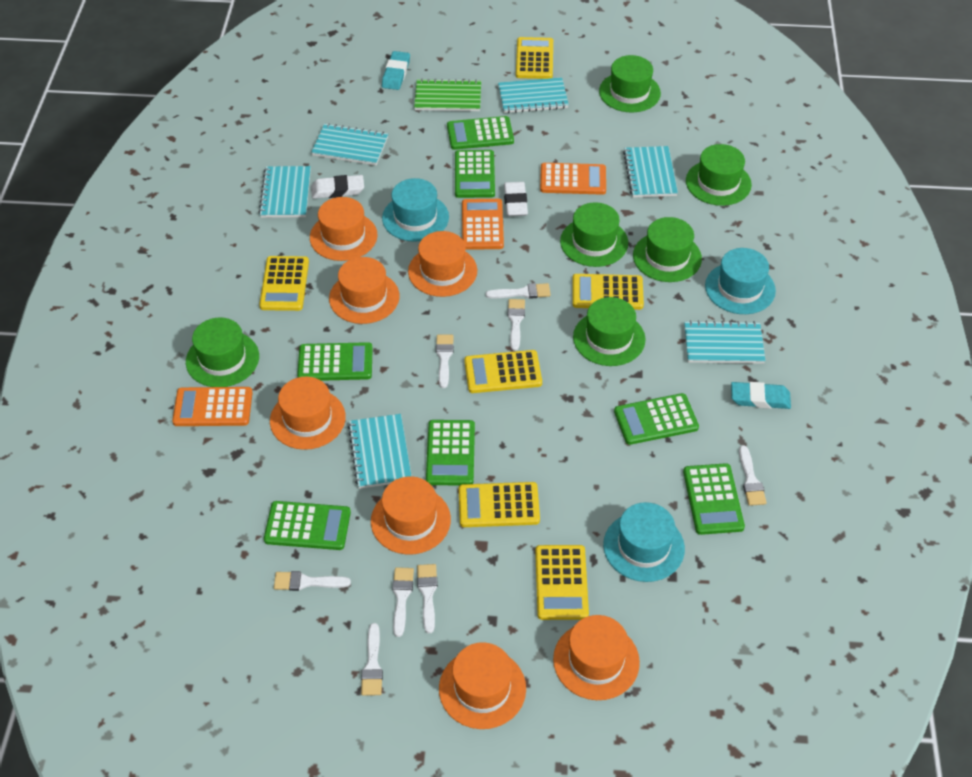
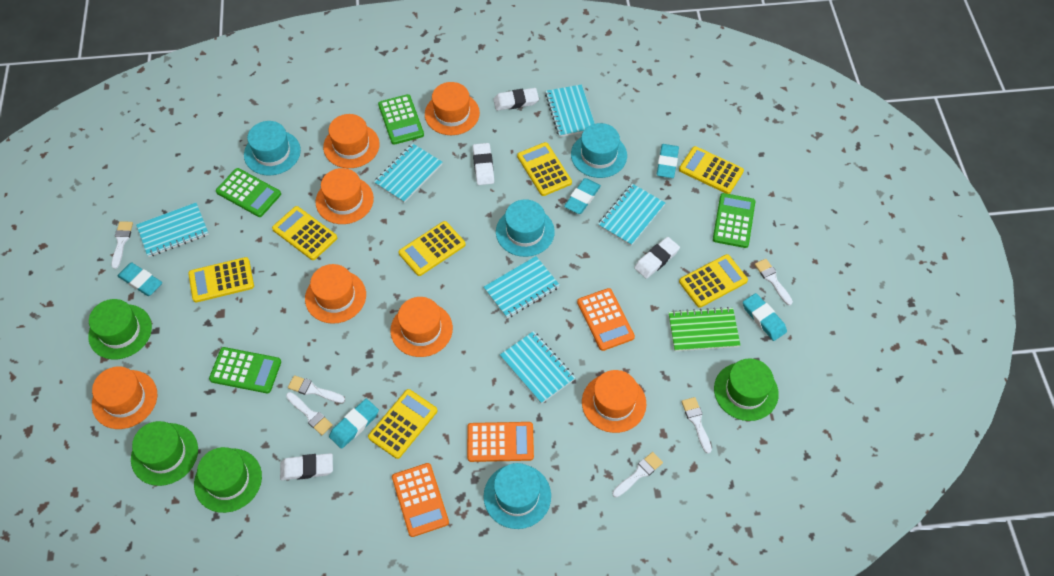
green calculator: [264,501,351,550] [297,342,373,381] [426,420,475,485] [447,116,514,150] [455,150,495,198] [614,393,699,445] [683,463,745,535] = 7 -> [209,347,281,393] [216,168,281,217] [378,94,424,145] [713,193,756,248] = 4
green hat: [186,317,259,387] [560,202,628,267] [573,297,645,366] [599,55,661,112] [633,217,702,282] [686,144,752,206] = 6 -> [88,299,152,359] [131,421,198,486] [194,447,262,513] [714,358,779,421] = 4
turquoise eraser: [382,51,410,90] [731,382,791,409] = 2 -> [117,263,162,296] [329,399,379,449] [564,178,601,214] [657,144,679,178] [743,293,787,341] = 5
turquoise hat: [382,178,449,242] [603,502,685,582] [705,248,776,314] = 3 -> [244,121,301,176] [484,463,551,529] [496,199,555,257] [571,123,627,178] = 4
white brush: [274,571,351,591] [361,623,383,696] [392,567,414,637] [417,564,438,633] [436,334,454,388] [486,283,551,299] [508,299,525,351] [739,445,767,506] = 8 -> [111,221,133,269] [286,392,333,435] [288,375,345,403] [612,452,663,498] [681,397,712,454] [755,259,793,305] = 6
white eraser: [311,175,364,199] [504,182,528,216] = 2 -> [280,453,333,480] [473,143,494,185] [493,88,539,111] [634,237,680,279] = 4
yellow calculator: [259,256,309,311] [459,482,540,527] [464,350,542,393] [516,37,553,79] [535,545,589,620] [572,274,644,310] = 6 -> [188,257,254,302] [272,206,337,260] [368,389,438,459] [398,221,466,276] [517,142,572,196] [679,146,744,194] [679,254,748,308] = 7

